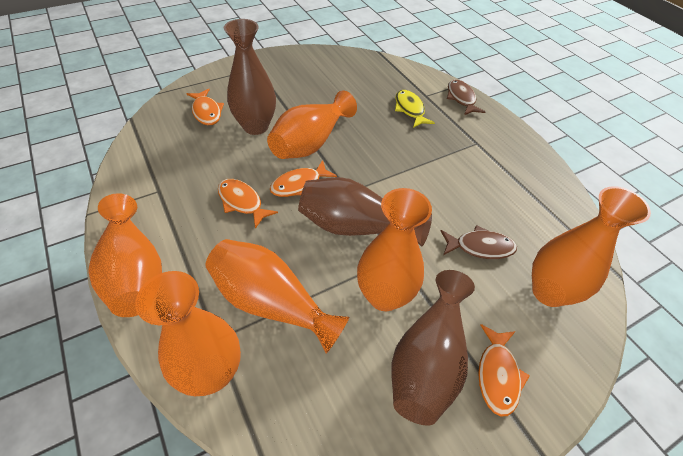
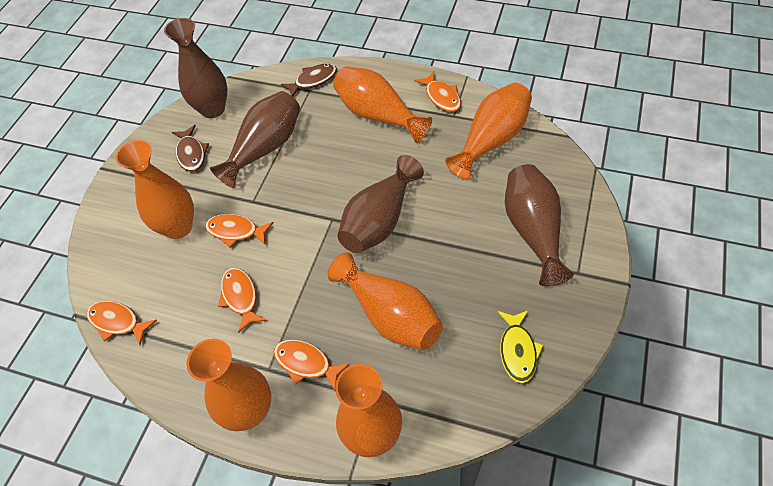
brown vase: [224,19,276,135] [298,177,432,247] [391,270,475,425] = 3 -> [164,18,228,118] [210,91,300,188] [337,155,424,254] [505,164,574,286] = 4
orange fish: [187,89,224,125] [218,179,278,229] [270,160,337,197] [478,324,530,417] = 4 -> [87,301,157,345] [205,214,274,247] [218,268,267,333] [274,340,350,391] [414,71,461,112] = 5

